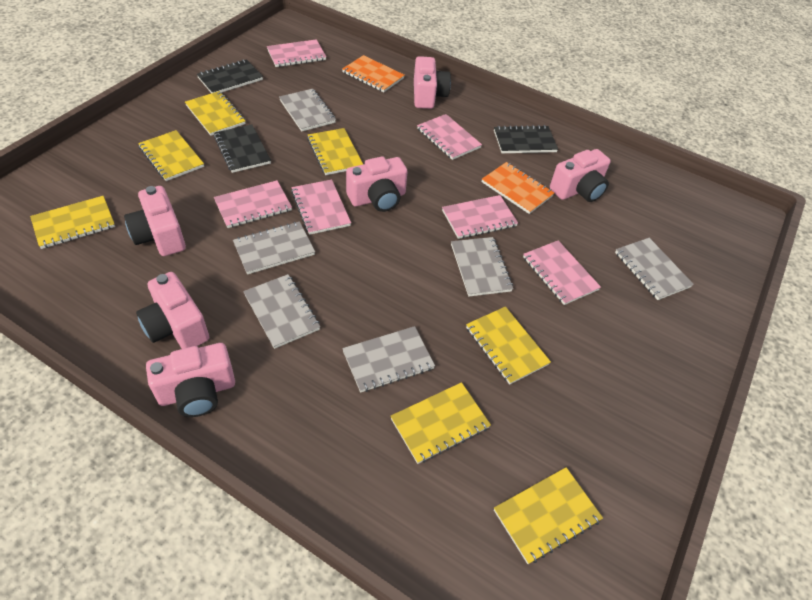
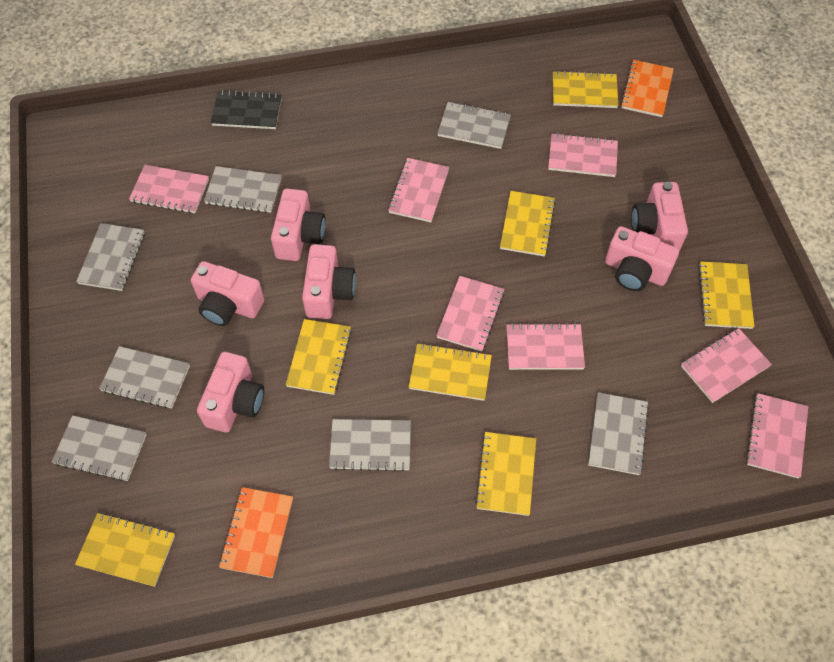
black notebook: [197,59,263,93] [214,124,271,173] [494,125,558,153] = 3 -> [211,90,282,129] = 1
grey notebook: [233,221,315,275] [243,274,320,349] [279,89,336,132] [342,326,435,393] [451,237,513,296] [615,238,694,300] = 6 -> [52,415,147,481] [76,223,145,291] [99,346,190,409] [204,166,281,213] [329,419,411,472] [437,102,511,149] [588,392,649,475] = 7
pink notebook: [214,180,292,228] [267,39,326,67] [291,180,351,235] [417,114,482,160] [442,195,518,239] [523,240,601,305] = 6 -> [129,165,209,214] [388,158,449,222] [436,276,504,352] [506,323,585,370] [548,133,618,177] [681,328,772,403] [746,393,808,479] = 7

